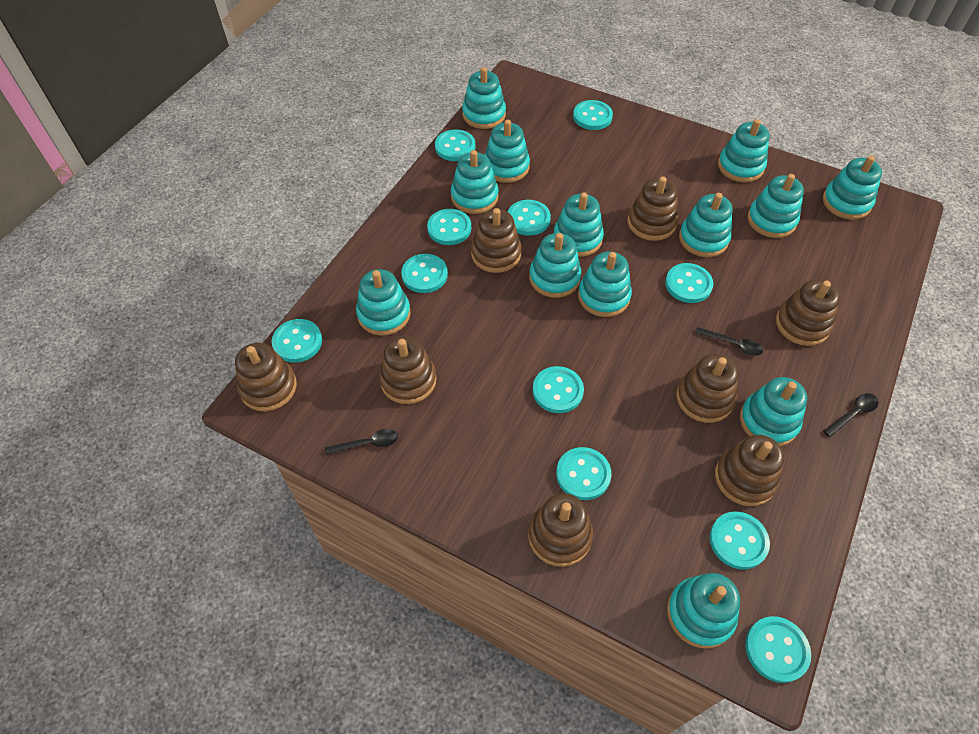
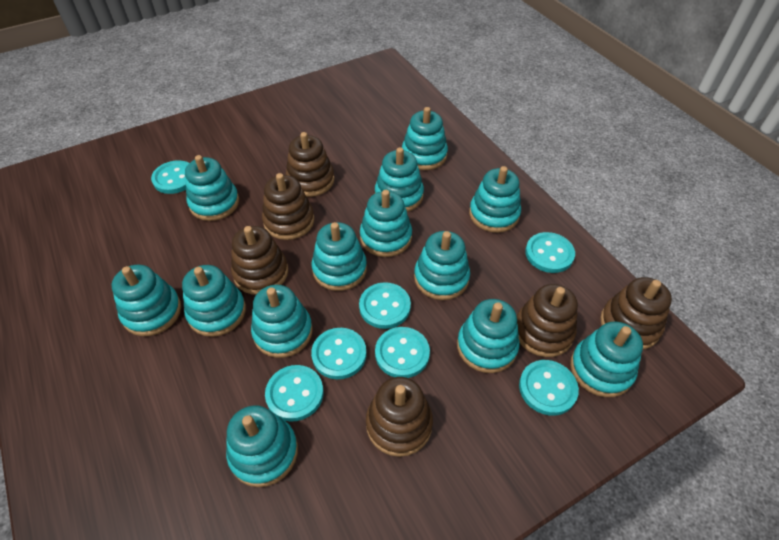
black spoon: [325,429,398,455] [695,327,763,356] [823,393,879,437] = 3 -> none = 0
brown stacking toy: [235,343,297,411] [379,336,436,404] [471,208,522,273] [528,493,593,567] [628,176,678,241] [676,354,738,423] [715,435,784,506] [776,279,840,346] = 8 -> [231,226,288,295] [262,173,314,240] [286,132,335,197] [366,377,433,457] [517,284,578,357] [600,277,672,349] = 6
turquoise button: [272,319,322,363] [401,254,448,293] [427,209,471,245] [435,129,475,161] [508,200,551,236] [533,366,584,413] [556,447,612,500] [573,100,613,130] [665,263,714,303] [710,512,770,570] [745,616,811,683] = 11 -> [151,160,189,194] [265,365,324,422] [311,328,367,379] [359,282,411,329] [375,327,430,378] [519,360,579,416] [525,232,575,273] = 7

